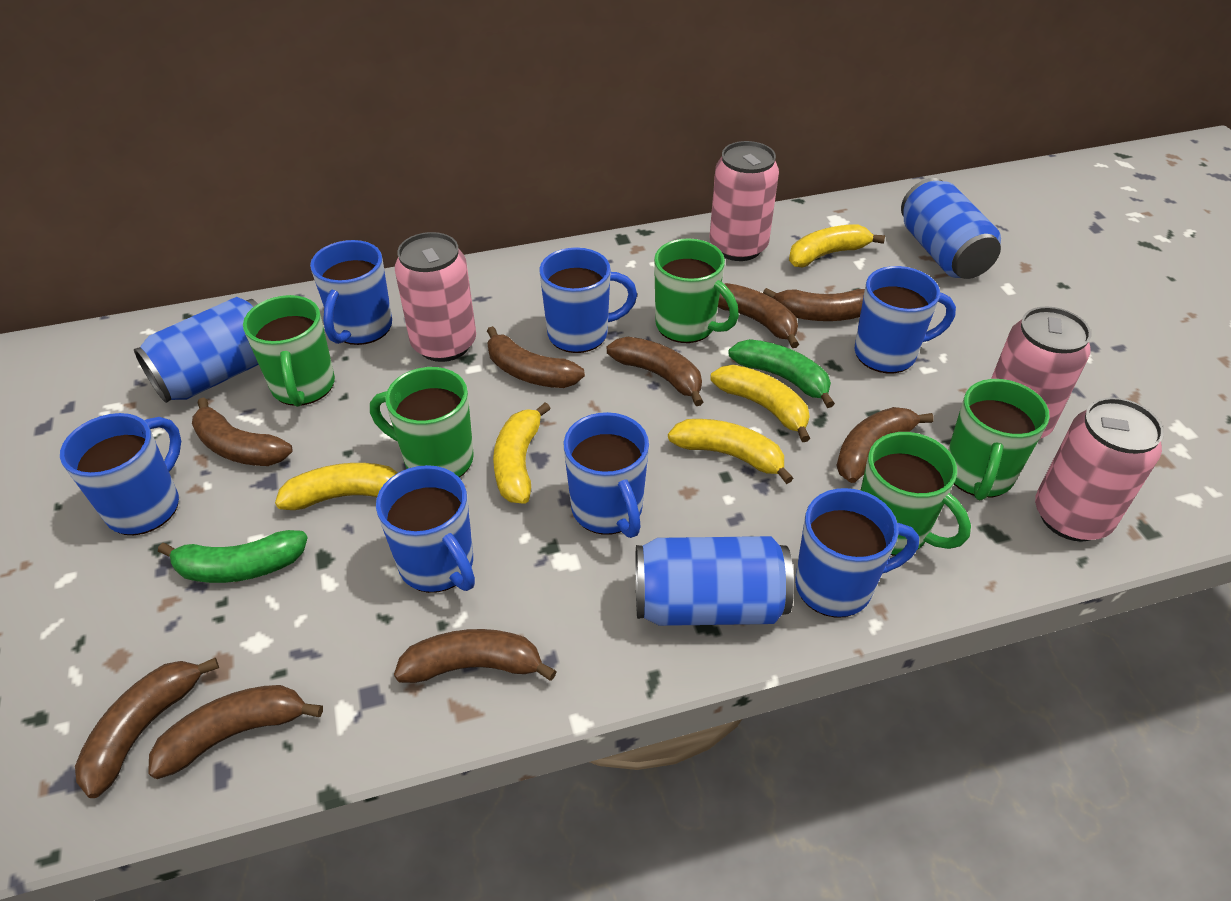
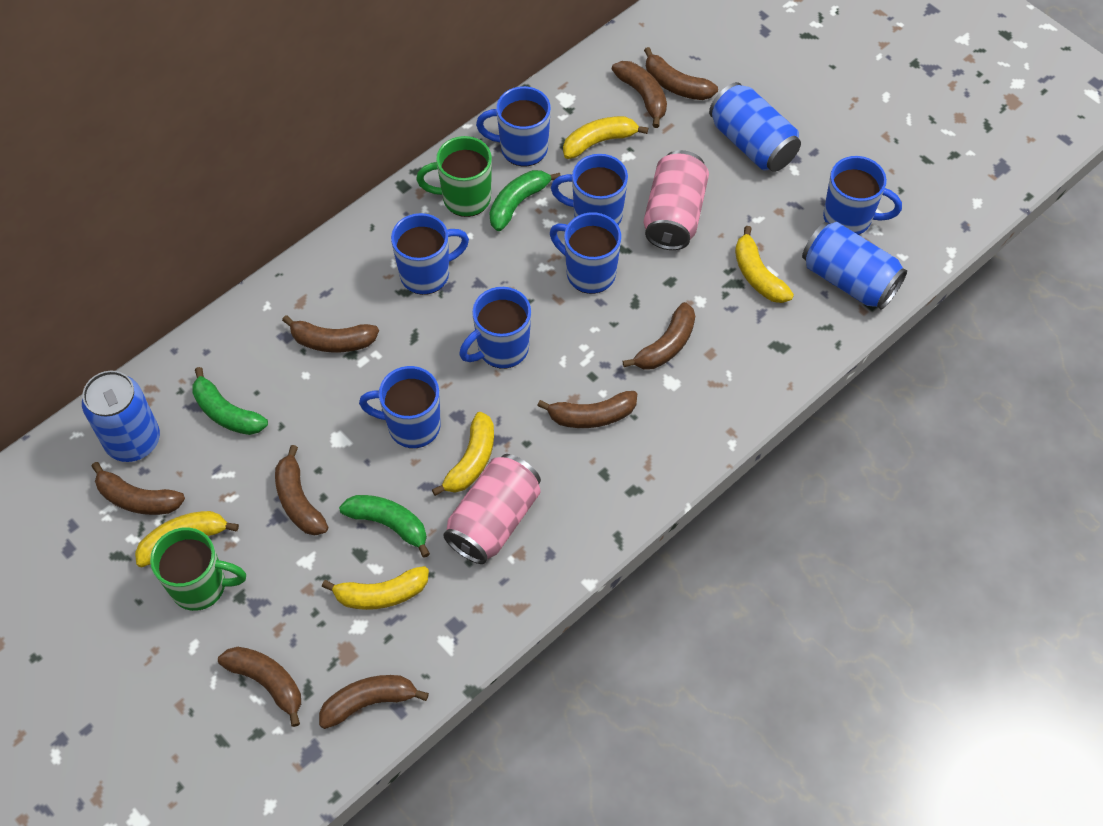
green banana: [158,530,308,583] [729,339,835,408] = 2 -> [192,367,268,435] [339,495,430,558] [489,170,561,231] = 3
green mug: [243,295,335,407] [370,367,474,478] [654,238,739,343] [861,432,971,556] [948,379,1050,501] = 5 -> [150,527,246,611] [416,136,492,217] = 2
pink can: [395,232,476,362] [710,141,779,261] [991,307,1091,438] [1035,397,1164,542] = 4 -> [443,454,541,564] [644,150,709,250] = 2

